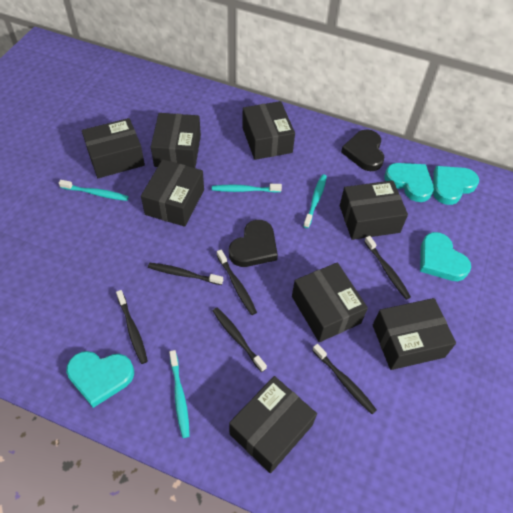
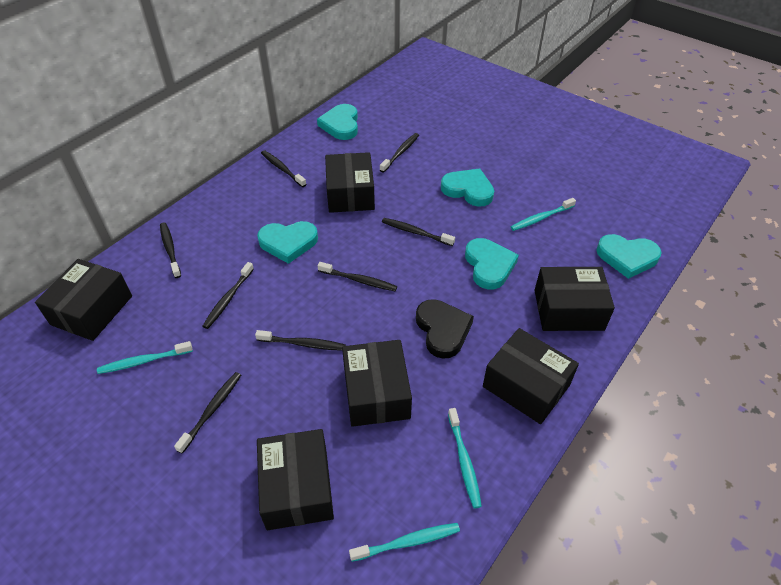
black box: [82,118,145,178] [141,159,204,227] [151,113,201,168] [229,376,317,473] [242,101,295,160] [292,263,368,342] [340,180,408,240] [373,298,456,370] = 8 -> [35,259,132,341] [257,429,334,530] [325,152,375,213] [342,340,412,427] [483,328,579,424] [534,267,615,331] = 6
black heart: [229,220,278,267] [341,130,384,171] = 2 -> [416,299,474,359] = 1
black toothbrush: [116,290,148,364] [148,263,223,285] [213,307,267,372] [217,250,257,315] [312,344,377,414] [364,236,411,300] = 6 -> [160,223,181,278] [174,372,241,454] [202,262,254,329] [255,330,346,351] [261,150,306,187] [318,262,397,291] [380,133,419,172] [382,218,455,246] = 8
turquoise heart: [66,351,134,408] [384,163,434,202] [420,232,471,281] [433,166,479,205] = 4 -> [257,221,318,264] [317,104,358,140] [441,168,494,207] [465,238,519,289] [596,234,662,279] = 5

